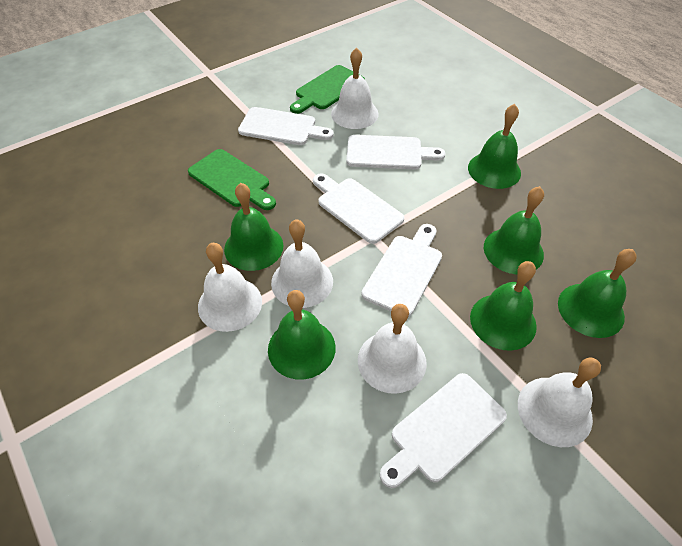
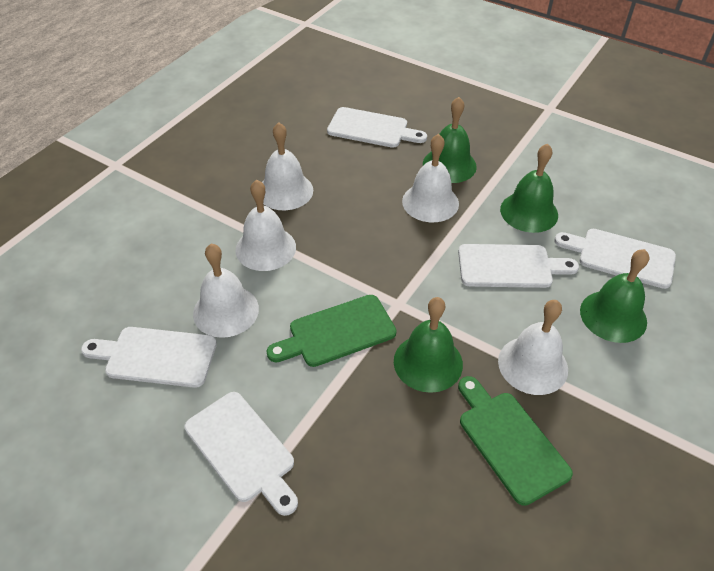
green bell: [224,183,284,271] [268,290,336,379] [468,104,521,189] [470,261,537,351] [484,186,544,274] [558,249,637,338] = 6 -> [394,297,463,393] [423,97,477,183] [500,143,558,233] [580,249,649,343] = 4

